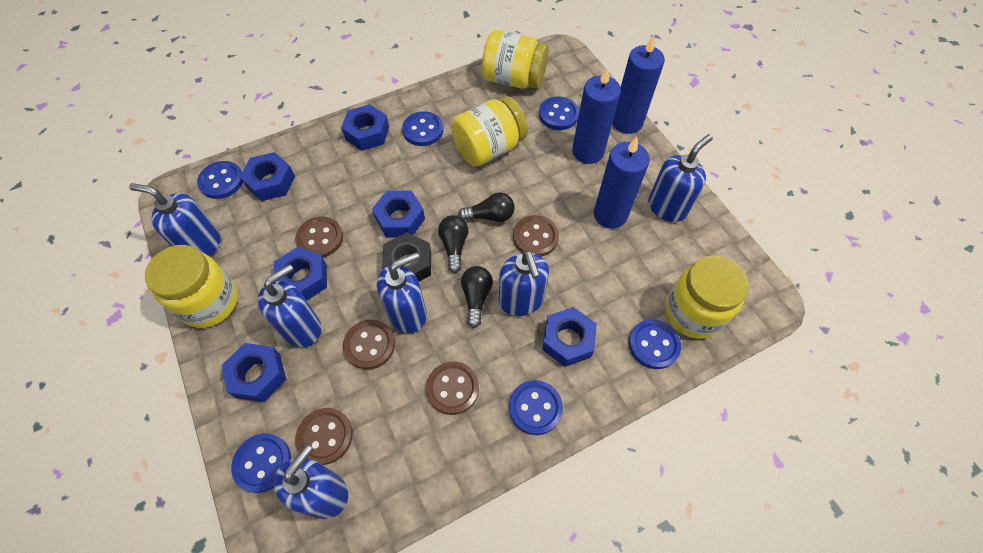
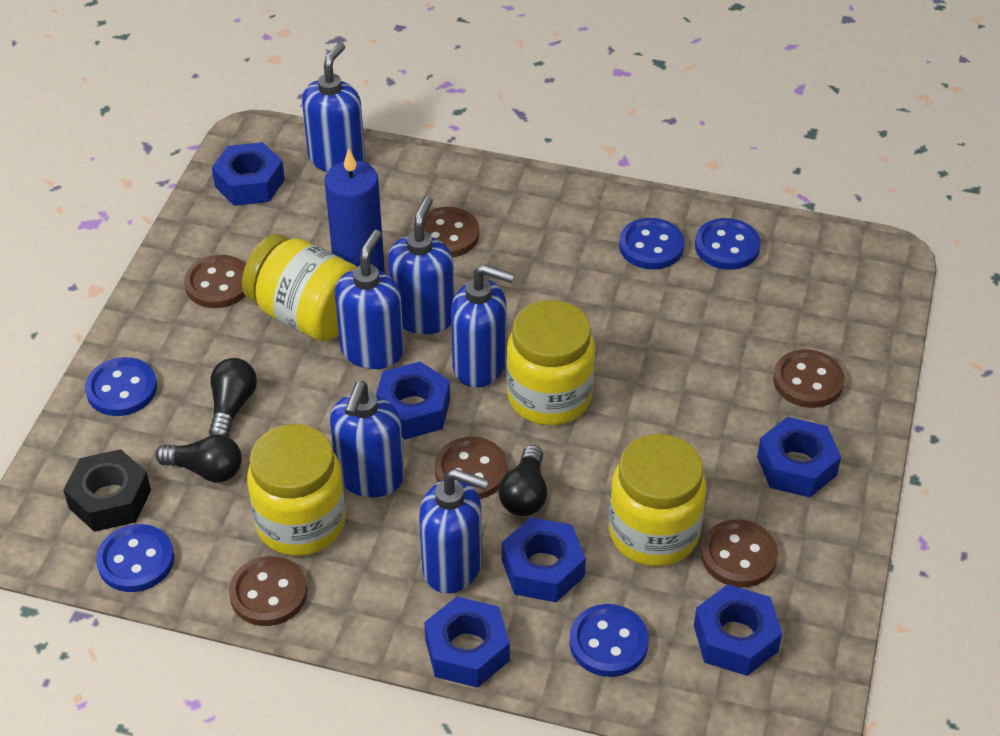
blue button: [197,161,243,199] [231,434,291,493] [402,111,443,146] [509,380,563,435] [539,96,579,130] [629,319,681,369] = 6 -> [85,357,157,416] [96,524,174,592] [569,604,649,677] [619,218,685,269] [695,218,761,270] = 5
blue candle: [572,67,621,164] [594,137,650,229] [613,35,665,134] = 3 -> [324,148,385,273] = 1
brown button: [295,216,343,258] [295,408,353,465] [343,320,395,370] [426,361,479,415] [513,215,559,257] = 5 -> [184,255,246,308] [229,556,307,626] [424,207,480,257] [435,437,508,499] [701,520,778,587] [773,349,845,408] = 6

